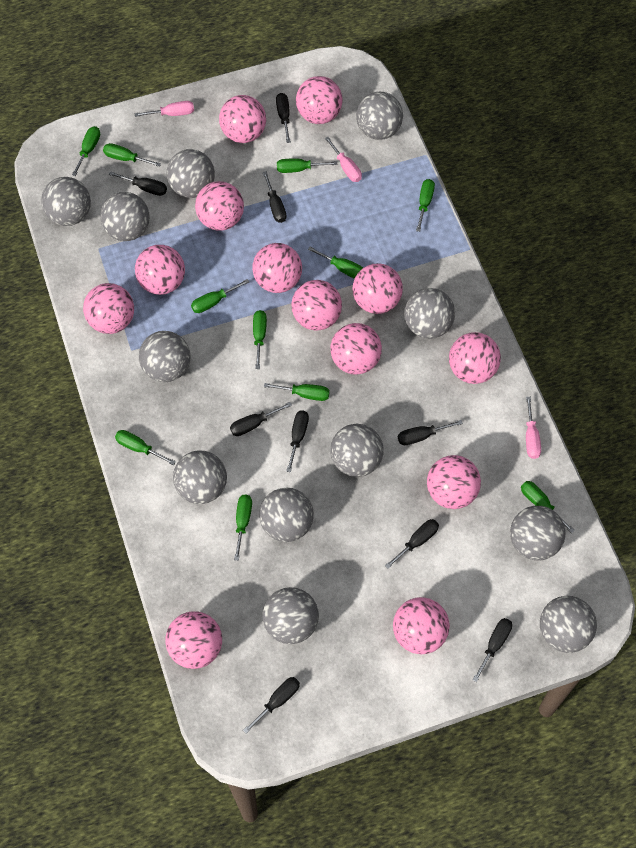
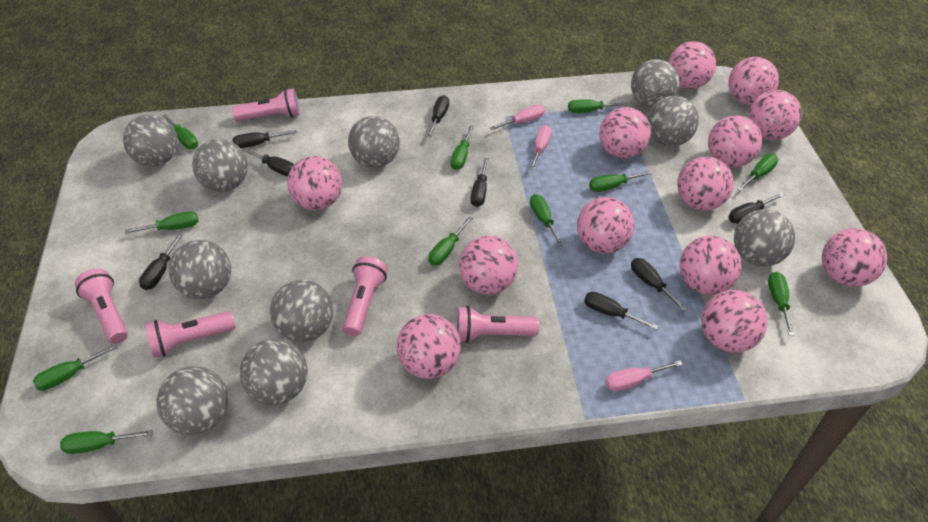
black screwdriver: [109,171,167,196] [230,402,292,436] [243,677,300,734] [263,171,286,223] [276,93,291,143] [286,410,309,472] [385,519,439,569] [398,420,463,445] [472,618,512,682] = 9 -> [139,233,183,290] [232,130,297,148] [242,148,294,176] [427,95,449,138] [471,158,489,207] [584,292,659,330] [631,258,687,312] [728,193,784,224] = 8
grey ball: [41,177,91,226] [100,192,150,241] [139,331,190,382] [167,149,215,198] [173,451,227,504] [259,488,314,542] [262,587,319,644] [330,424,384,477] [356,92,403,140] [404,288,455,339] [510,506,566,560] [540,596,597,653] = 12 -> [123,115,178,167] [157,366,228,435] [168,240,231,299] [192,139,248,192] [240,339,308,405] [270,280,334,342] [348,116,400,168] [631,59,680,108] [647,96,699,146] [734,209,795,267] = 10
pink flashlight: none = 0 -> [75,268,128,344] [145,311,235,358] [232,88,300,121] [342,256,388,336] [456,306,539,343] = 5

